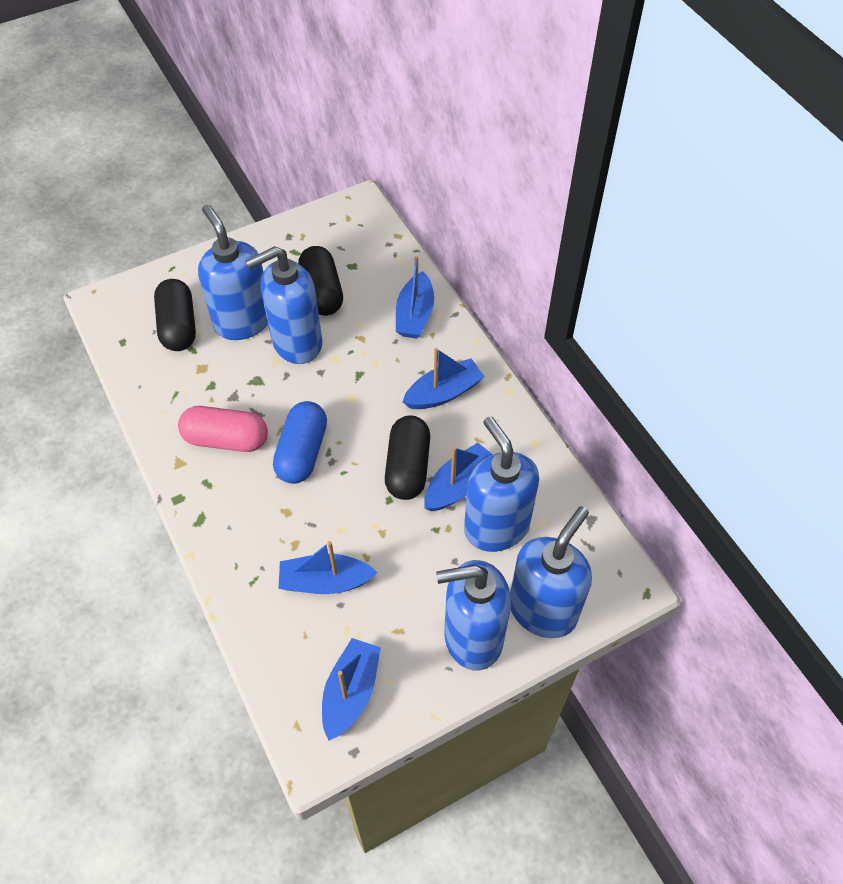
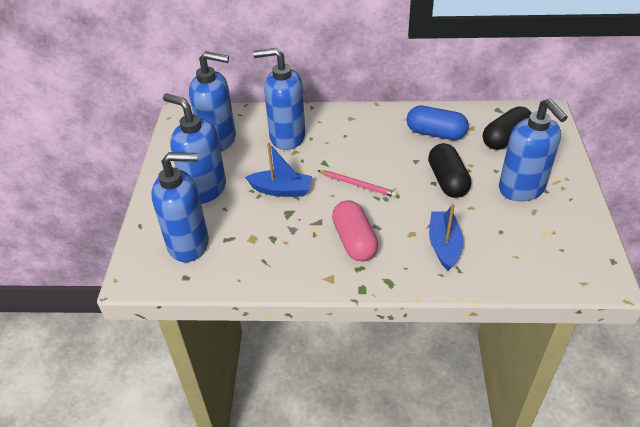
black capsule: [154,279,196,351] [298,246,343,316] [385,415,430,500] = 3 -> [428,143,471,198] [483,107,532,150] = 2
blue boat: [278,541,377,594] [322,638,381,741] [396,256,434,338] [403,348,485,409] [424,443,493,511] = 5 -> [245,142,312,197] [429,204,463,270] = 2
pink pencil: none = 0 -> [317,170,397,197] = 1

